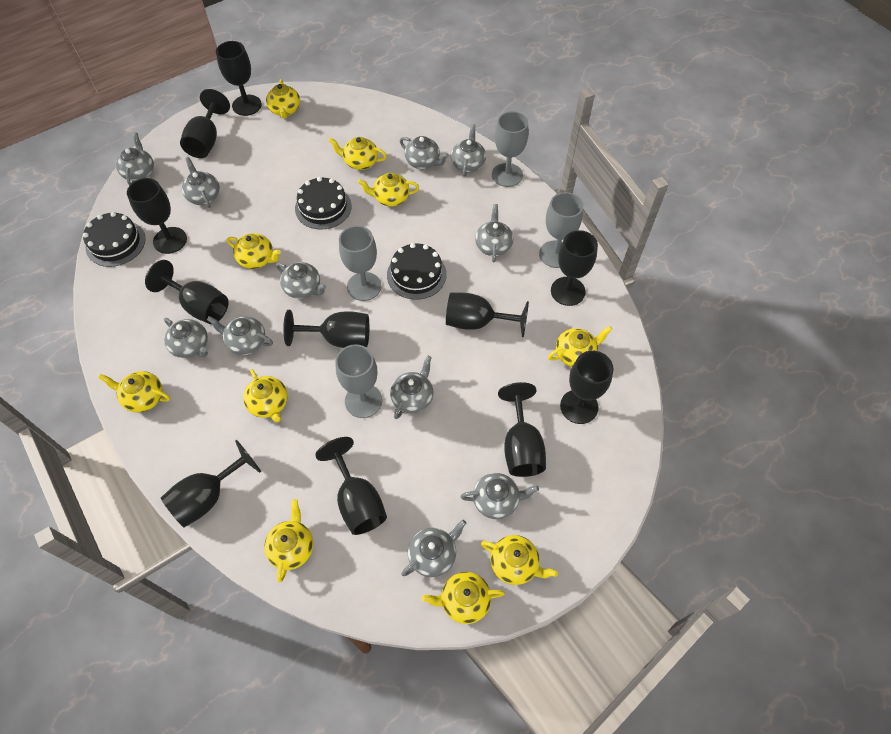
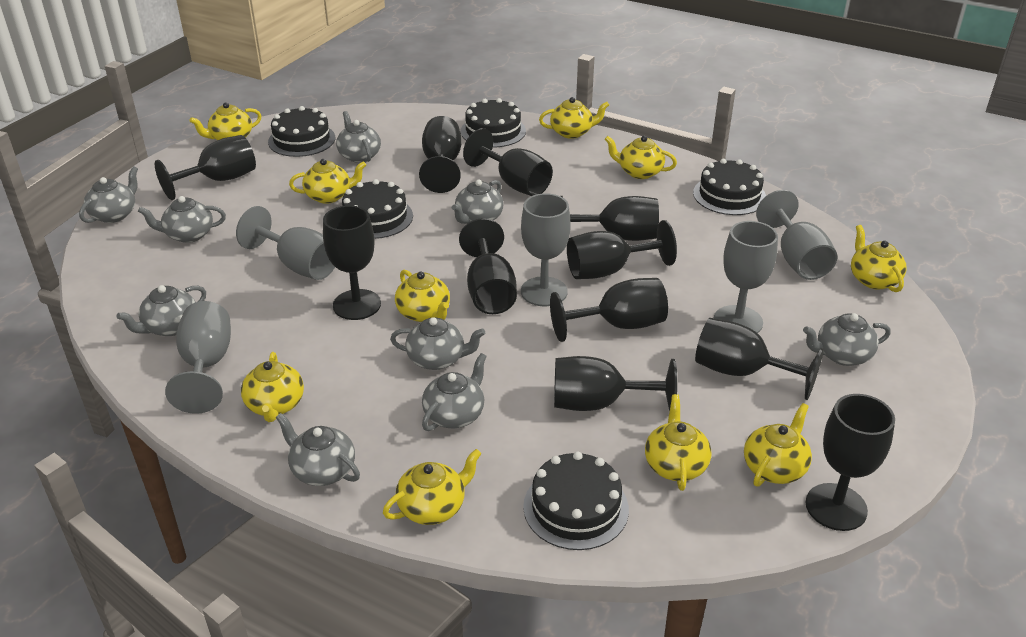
black cake: [83,212,146,267] [295,177,351,230] [387,243,447,300] = 3 -> [268,106,335,157] [342,179,413,239] [461,98,526,148] [523,452,629,550] [693,159,766,215] = 5
grey goblet: [336,344,383,418] [339,225,381,301] [492,111,529,187] [539,192,583,268] = 4 -> [165,301,231,414] [236,206,335,280] [521,193,571,306] [714,221,778,333] [756,190,837,280] = 5
grey teapot: [116,132,154,185] [164,318,208,358] [182,157,220,208] [207,316,273,355] [276,262,326,299] [390,356,434,419] [400,136,449,169] [401,520,466,577] [451,124,486,177] [460,473,539,519] [475,204,513,262] = 11 -> [79,166,138,223] [116,285,206,336] [138,196,226,243] [276,413,360,486] [336,111,381,163] [390,317,485,370] [422,353,487,431] [452,179,504,224] [803,313,891,366] = 9

